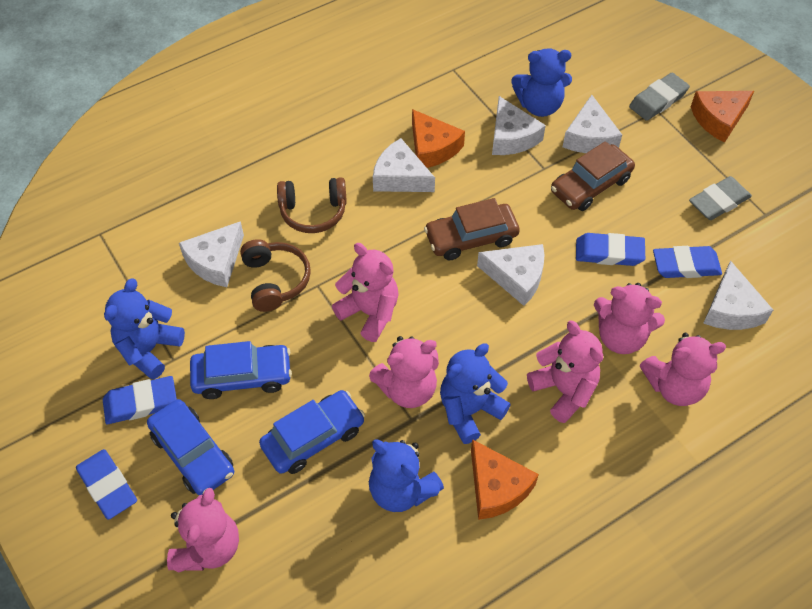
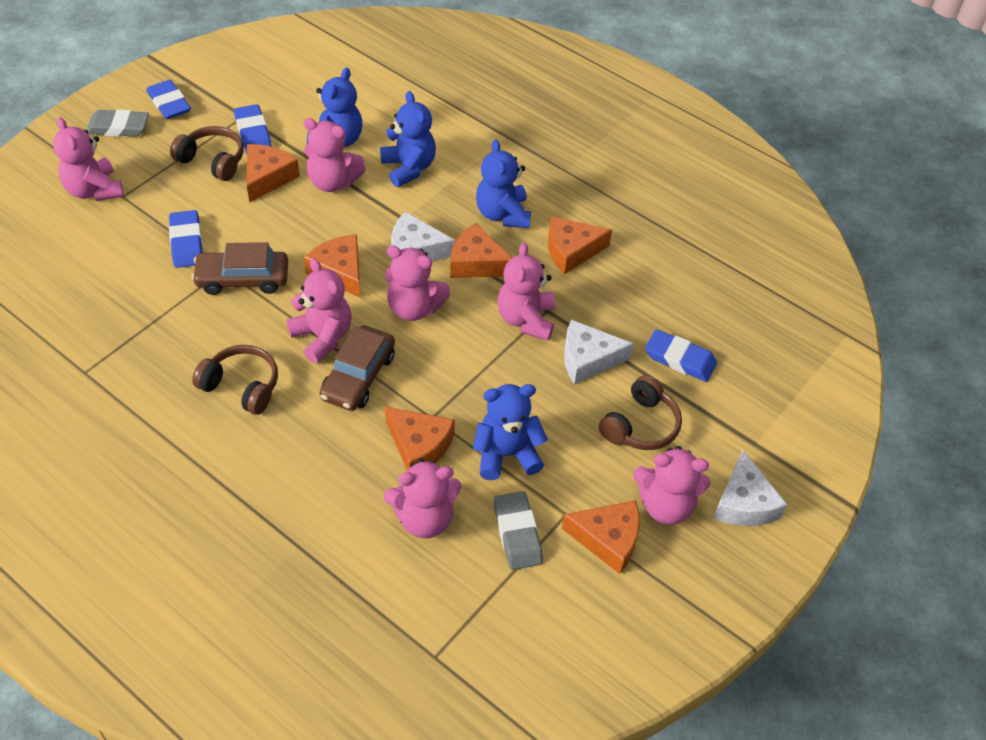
blue car: [147,399,234,495] [190,341,292,399] [259,390,365,474] = 3 -> none = 0
brown headphones: [240,239,311,312] [277,177,347,233] = 2 -> [170,126,244,181] [192,345,278,415] [599,375,682,450] = 3
orange cheese: [412,109,465,168] [471,439,539,520] [691,91,754,143] = 3 -> [247,144,300,203] [304,234,360,297] [385,406,455,471] [450,223,512,278] [548,216,612,274] [562,500,640,574] = 6
pink teddy bear: [167,488,239,572] [332,243,399,342] [369,336,439,408] [527,321,603,423] [594,283,665,354] [640,333,726,406] = 6 -> [53,117,124,201] [286,258,352,364] [304,118,366,192] [384,459,461,538] [385,245,450,321] [497,243,555,341] [633,446,710,525] = 7
white cheese: [179,221,244,287] [373,138,435,192] [477,244,545,306] [492,96,546,155] [563,95,622,153] [703,261,773,330] = 6 -> [391,212,455,261] [564,320,634,385] [713,450,788,526] = 3

